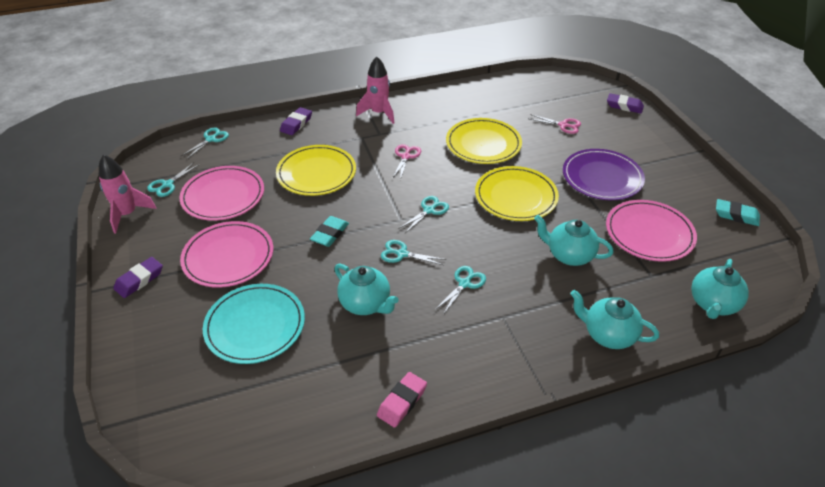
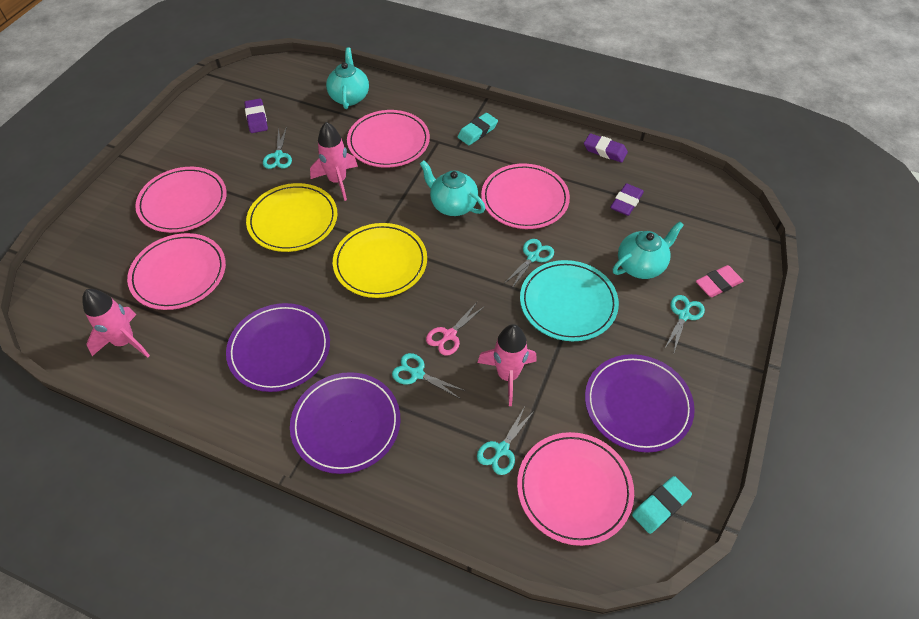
pink plate: [179,166,264,221] [180,221,273,288] [606,200,697,262] = 3 -> [127,233,226,310] [135,167,227,233] [347,110,430,168] [481,164,570,229] [517,432,634,546] = 5
pink rocket: [99,154,156,233] [356,56,394,124] = 2 -> [82,289,150,358] [310,122,358,201] [477,324,537,406] = 3
pink scissors: [392,144,421,180] [530,114,581,134] = 2 -> [426,302,485,356] = 1
purple plate: [563,149,645,200] = 1 -> [226,303,330,392] [290,372,400,474] [585,354,695,452] = 3
turquoise teapot: [334,264,398,315] [534,215,614,266] [570,290,659,349] [691,259,749,319] = 4 -> [326,48,369,109] [420,160,485,216] [613,221,684,279] = 3
yellow plate: [276,145,356,196] [446,118,522,164] [475,166,559,221] = 3 -> [246,183,337,252] [333,223,427,298] = 2

